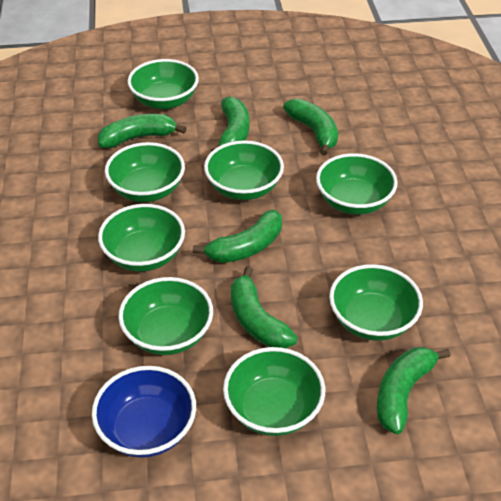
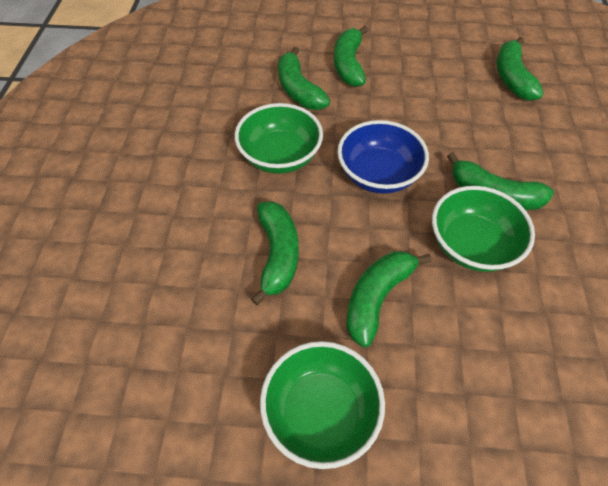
green bowl: [98,204,185,272] [105,142,185,202] [118,277,213,355] [127,59,199,110] [204,140,284,200] [223,347,325,436] [316,153,398,215] [329,264,423,341] = 8 -> [234,103,323,174] [260,341,385,469] [432,186,535,272] = 3

